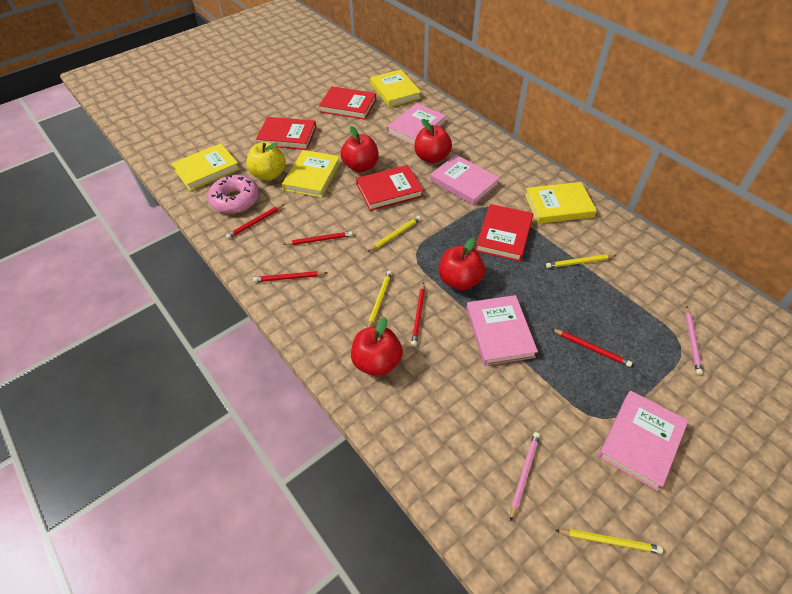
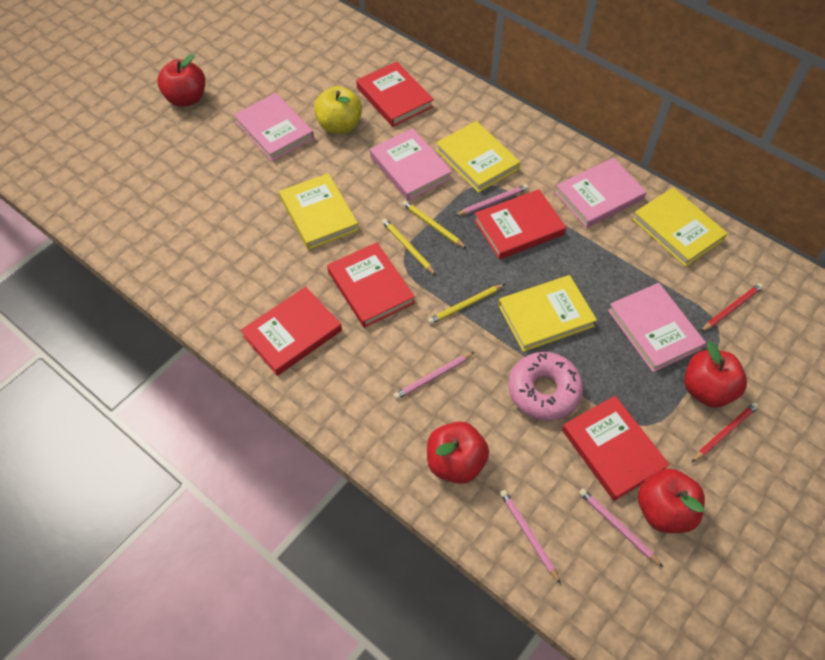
pink pencil: [510,432,540,522] [685,307,703,375] = 2 -> [394,352,475,400] [455,184,528,216] [500,490,561,584] [579,488,663,567] = 4
red book: [256,117,316,150] [319,86,376,120] [356,165,423,211] [476,204,533,262] = 4 -> [241,287,342,376] [327,242,415,328] [356,62,434,127] [474,189,566,260] [562,396,669,501] = 5
red pencil: [226,204,284,239] [253,271,327,282] [284,231,353,245] [411,282,425,346] [552,329,632,367] = 5 -> [692,402,759,462] [701,283,763,332] = 2
yellow pencil: [368,216,421,252] [368,271,392,328] [546,254,616,268] [555,529,663,554] = 4 -> [382,219,436,275] [402,201,467,249] [428,284,505,324] = 3

